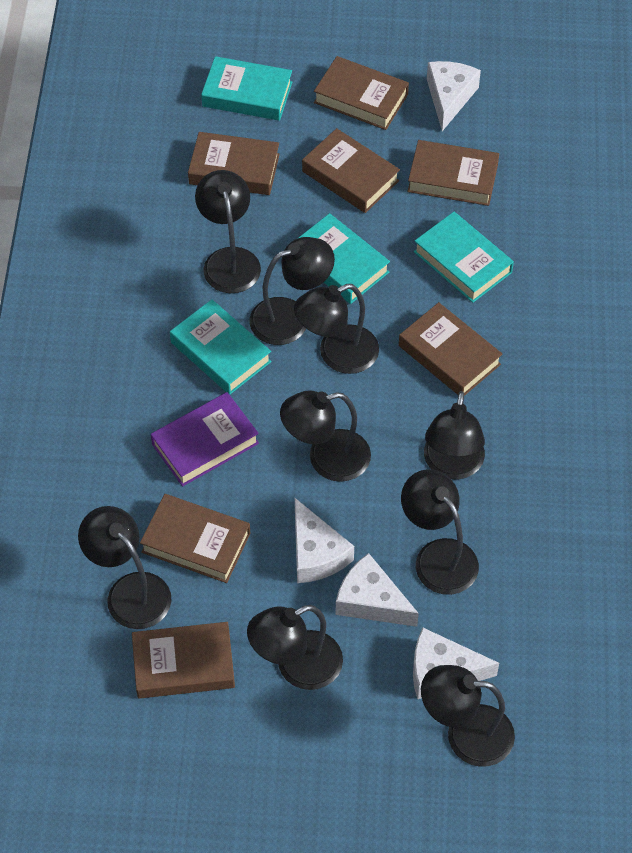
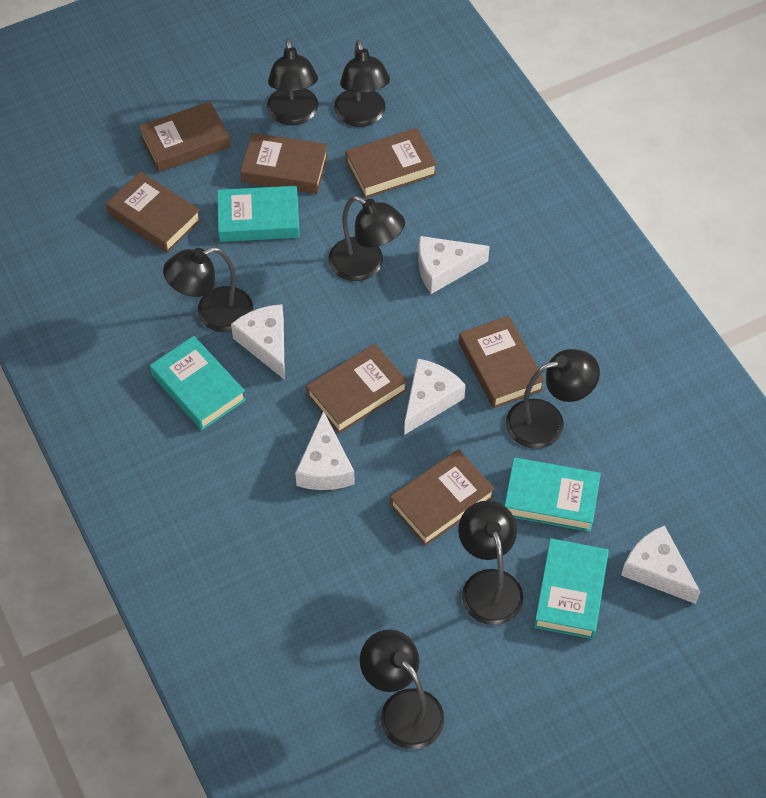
black lamp: [78,506,171,629] [195,170,261,293] [247,605,343,690] [249,237,335,345] [280,390,371,482] [294,284,379,374] [401,469,479,595] [421,665,515,767] [424,391,485,480] = 9 -> [163,247,253,332] [267,38,318,125] [329,196,405,281] [334,40,390,127] [360,629,445,749] [458,500,523,625] [506,349,600,449] = 7
purple book: [151,392,259,486] = 1 -> none = 0
white cheese: [295,498,354,583] [336,553,419,627] [413,628,499,699] [427,61,481,131] = 4 -> [231,304,285,380] [295,411,355,490] [404,358,466,435] [418,236,490,294] [621,525,700,604] = 5

